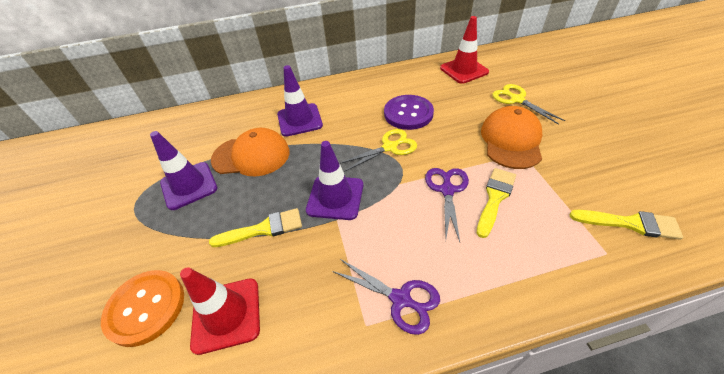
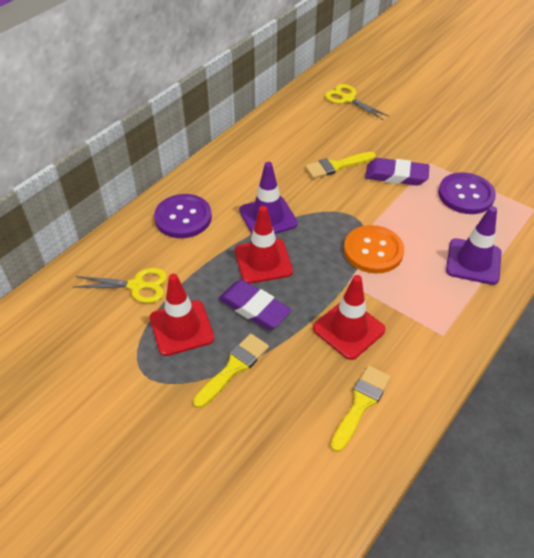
orange cap: [211,128,290,176] [481,106,542,169] = 2 -> none = 0
purple button: [384,95,434,130] = 1 -> [154,194,212,238] [438,172,496,214] = 2
purple eraser: none = 0 -> [218,280,291,330] [365,158,430,186] = 2
purple scissors: [332,259,440,335] [425,168,469,242] = 2 -> none = 0
purple traffic cone: [150,131,218,210] [277,65,323,137] [306,141,363,220] = 3 -> [239,162,298,234] [446,206,501,285] = 2
red traffic cone: [180,267,260,355] [440,16,489,84] = 2 -> [150,274,214,356] [235,206,293,284] [313,275,386,360] = 3

